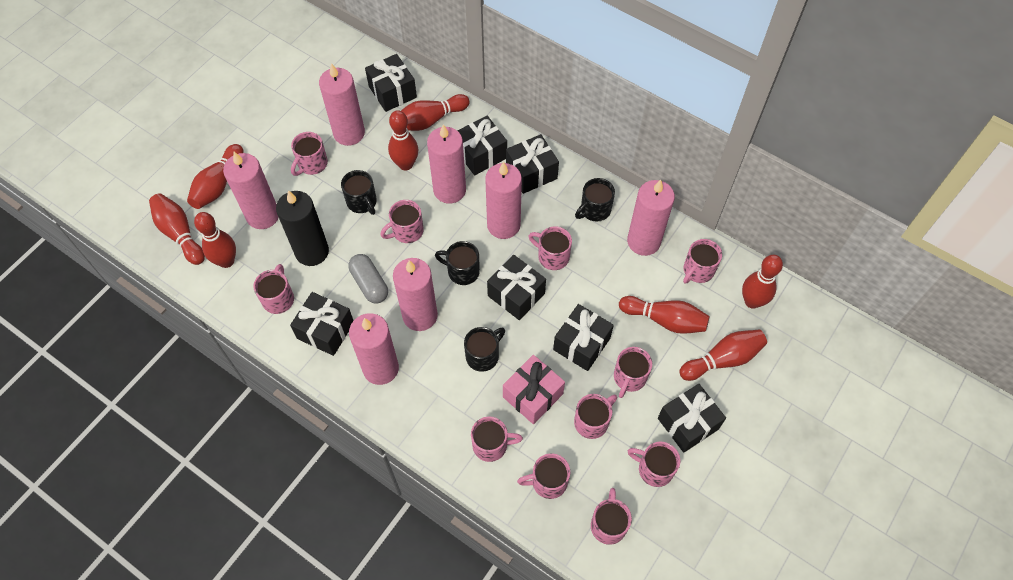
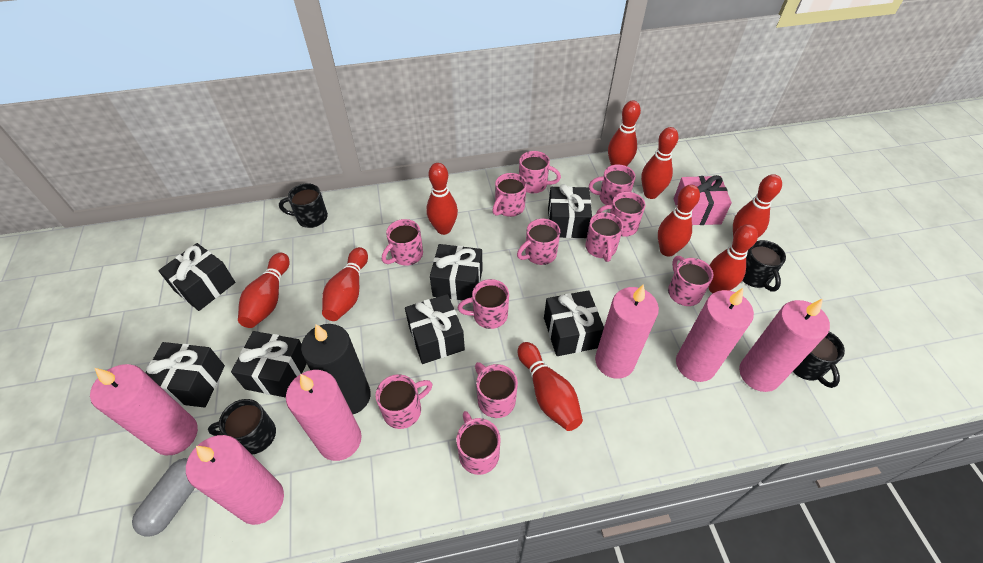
pink candle: [223,152,279,229] [319,63,365,146] [349,313,399,385] [393,258,438,331] [427,124,466,204] [485,162,522,239] [627,179,675,256] = 7 -> [90,364,198,456] [186,435,284,525] [286,370,362,461] [595,284,659,379] [676,288,754,382] [739,298,830,392] = 6
pink mug: [253,264,294,314] [291,132,328,176] [380,200,424,243] [471,416,523,462] [517,453,570,499] [529,226,572,270] [574,394,617,439] [591,488,632,545] [614,347,652,398] [628,441,680,487] [683,239,722,284] = 11 -> [376,374,432,429] [382,219,423,266] [456,411,501,475] [457,279,509,329] [475,362,518,418] [492,173,527,217] [517,219,560,265] [519,151,561,193] [585,212,623,262] [589,164,635,205] [596,192,645,237] [668,256,713,306] = 12
red bowling pin: [149,193,205,265] [187,144,244,209] [194,212,236,268] [388,110,418,171] [401,94,470,131] [619,296,710,334] [679,329,767,381] [742,255,783,309] = 8 -> [238,253,290,328] [322,247,368,321] [426,163,458,235] [518,342,583,431] [608,100,641,166] [641,127,678,199] [658,185,700,256] [709,224,758,293] [733,174,782,238] = 9

